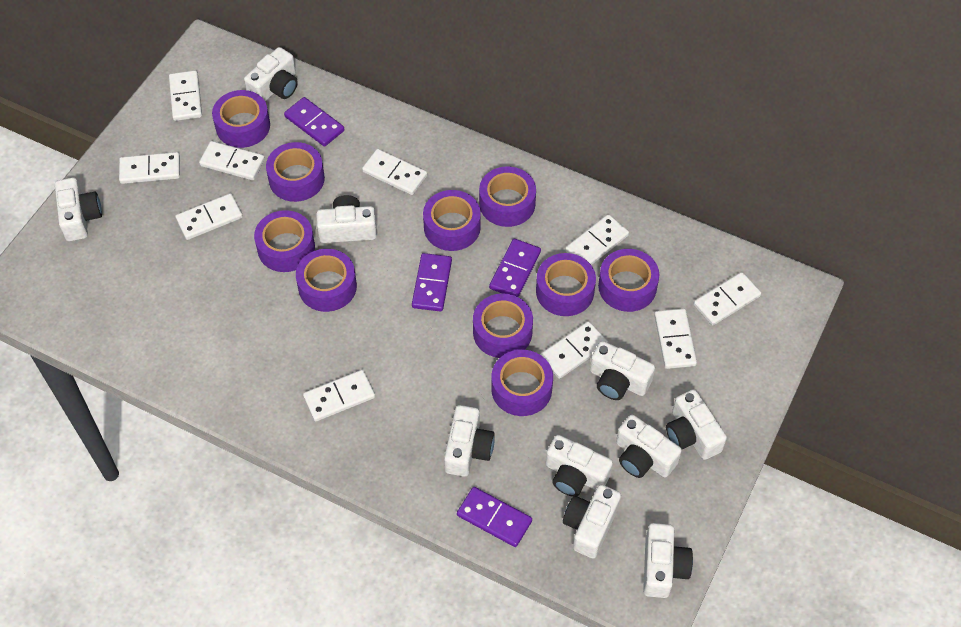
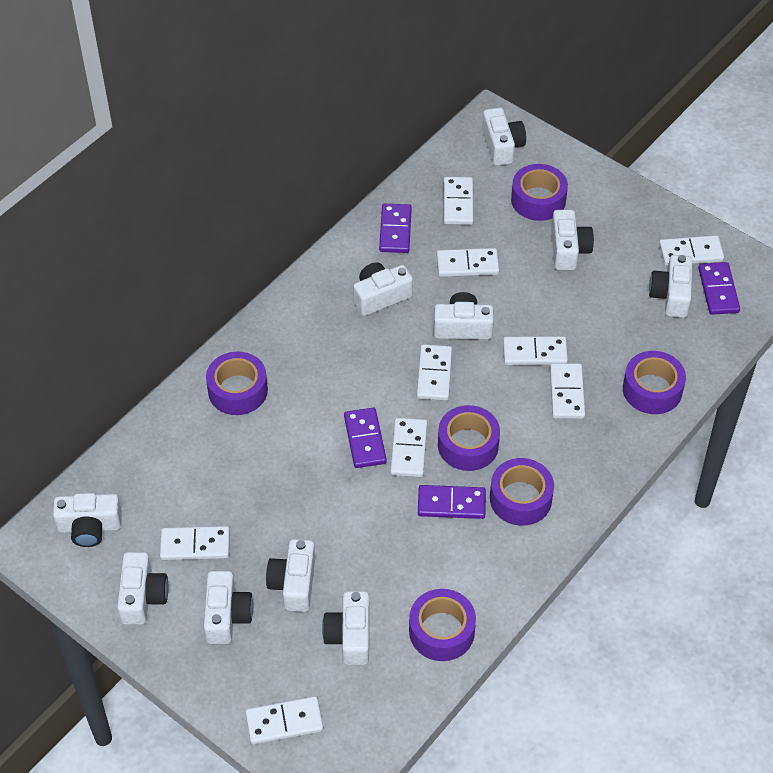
purple tape: [212,90,270,148] [254,210,315,272] [266,142,325,202] [296,249,357,312] [423,190,481,251] [473,294,533,358] [479,166,536,227] [491,350,553,416] [536,253,596,316] [598,249,659,312] = 10 -> [206,352,268,415] [409,589,476,661] [438,405,500,471] [490,458,554,526] [511,164,568,221] [623,351,686,414] = 6
white domino: [119,152,180,184] [169,70,202,121] [175,193,243,240] [199,141,265,180] [303,370,375,422] [362,149,427,195] [540,321,608,379] [565,214,629,265] [654,308,697,369] [694,272,761,326] = 10 -> [160,526,230,560] [246,696,323,745] [390,418,427,477] [417,344,452,400] [437,248,499,277] [444,177,474,225] [503,336,568,365] [550,363,585,419] [659,235,724,266] = 9

